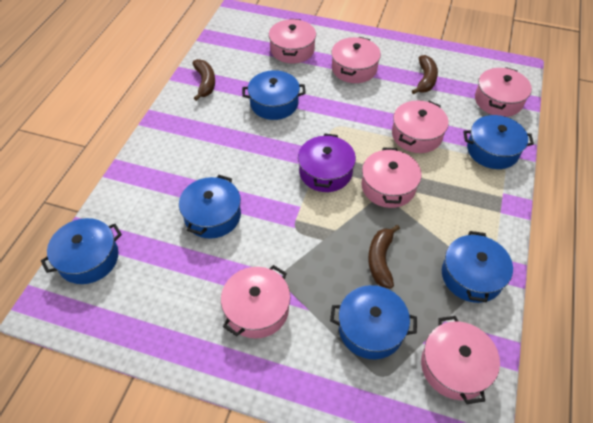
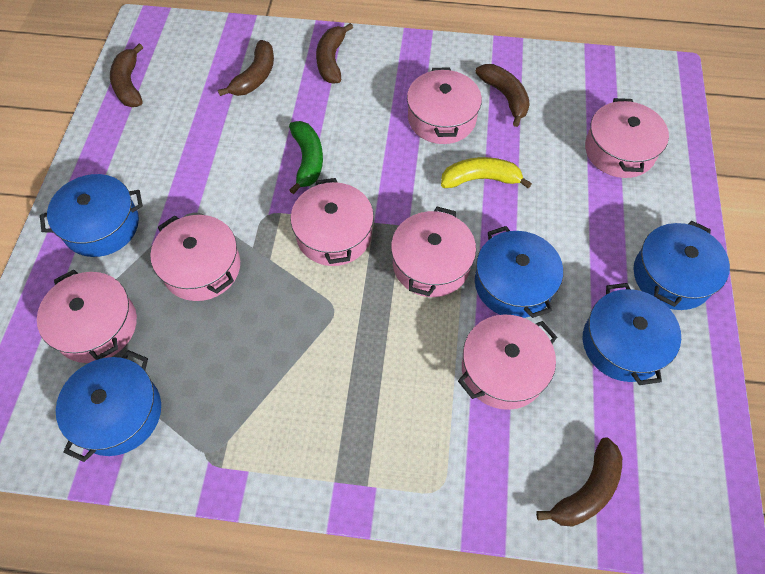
blue pot: [41,218,122,284] [179,175,241,239] [242,70,306,120] [330,285,417,359] [442,231,513,303] [463,115,534,169] = 6 -> [40,174,143,257] [56,350,161,462] [475,226,563,318] [583,283,681,385] [634,221,730,310] = 5
brown banana: [192,59,215,101] [368,225,400,288] [412,55,438,94] = 3 -> [110,44,143,107] [218,40,274,96] [316,23,353,84] [475,64,530,127] [536,437,622,527] = 5
green banana: none = 0 -> [289,121,323,194] = 1
purple pot: [298,133,356,192] = 1 -> none = 0
yellow banana: none = 0 -> [441,157,532,188] = 1

